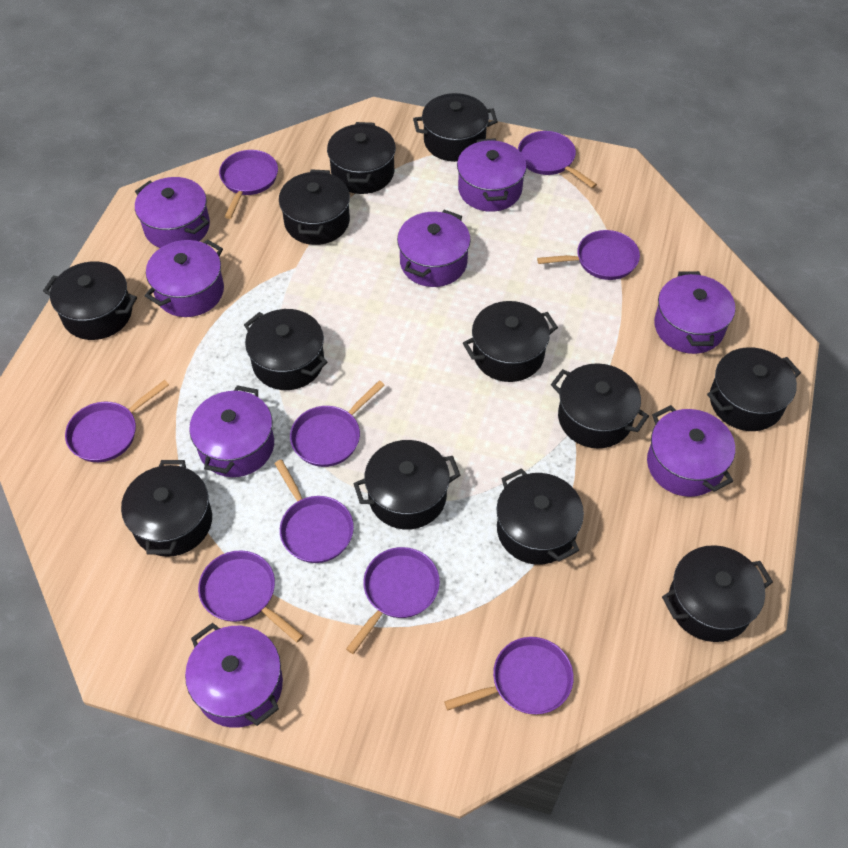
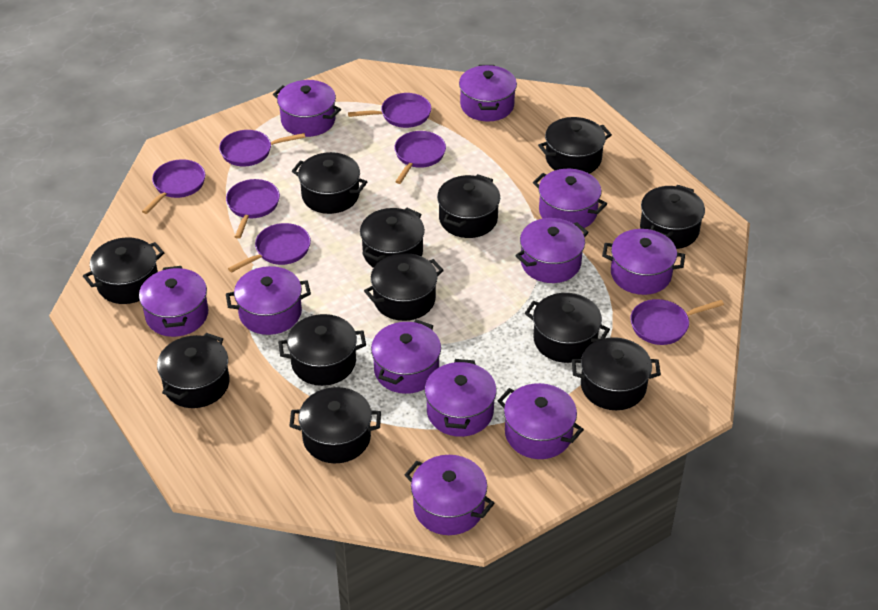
purple pan: [65,380,169,462] [198,551,303,643] [219,150,278,219] [274,459,354,563] [290,381,385,467] [346,547,440,654] [444,637,574,714] [518,131,597,188] [537,230,640,280] = 9 -> [142,159,205,214] [219,130,305,167] [226,179,280,239] [228,223,311,273] [348,93,431,128] [394,131,446,184] [630,299,724,345] = 7
purple pot: [135,177,210,248] [145,239,224,317] [185,623,283,728] [189,385,274,477] [397,210,471,287] [457,138,527,212] [647,405,735,497] [654,271,735,354] = 8 -> [139,266,208,337] [226,266,311,335] [273,80,341,137] [371,319,441,394] [405,455,495,535] [425,359,497,437] [459,65,517,121] [498,383,584,459] [515,218,589,283] [533,169,607,228] [602,229,685,295] = 11

